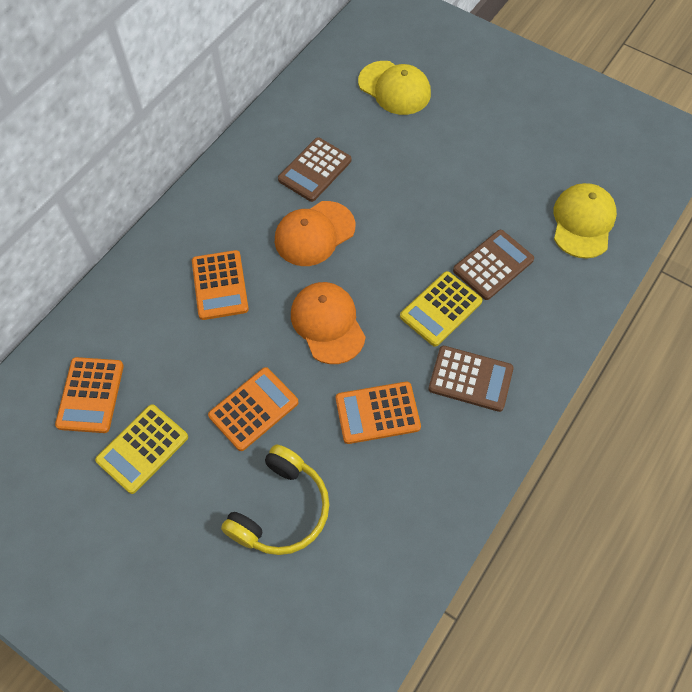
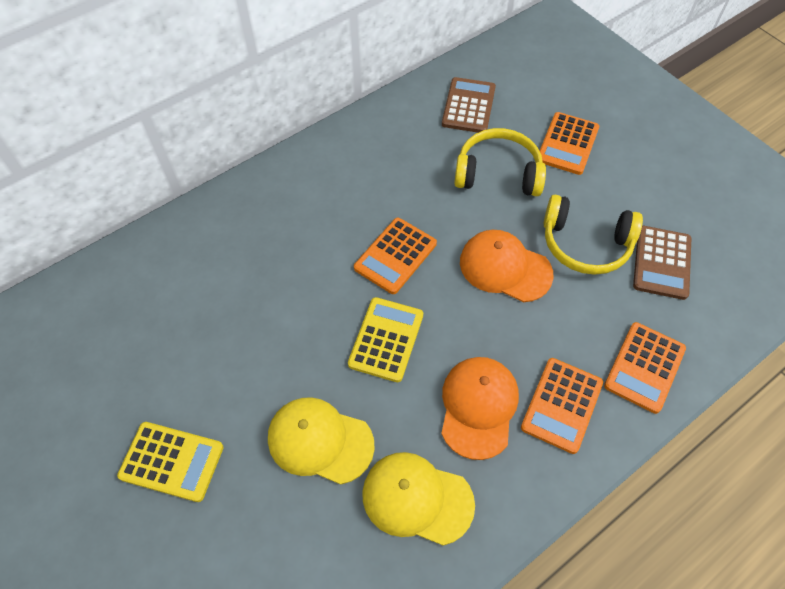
brown calculator: [278,137,351,202] [428,346,514,412] [453,230,534,300] = 3 -> [442,77,496,133] [633,226,692,300] = 2
yellow headphones: [221,445,329,555] = 1 -> [454,128,546,196] [543,195,643,275] = 2

